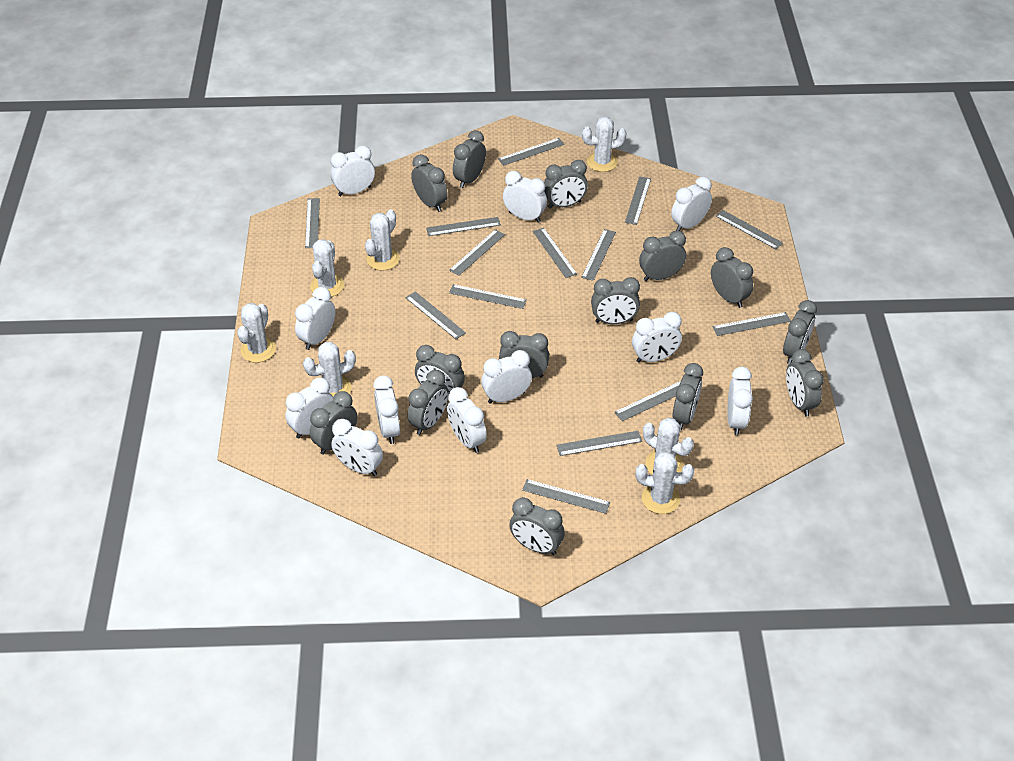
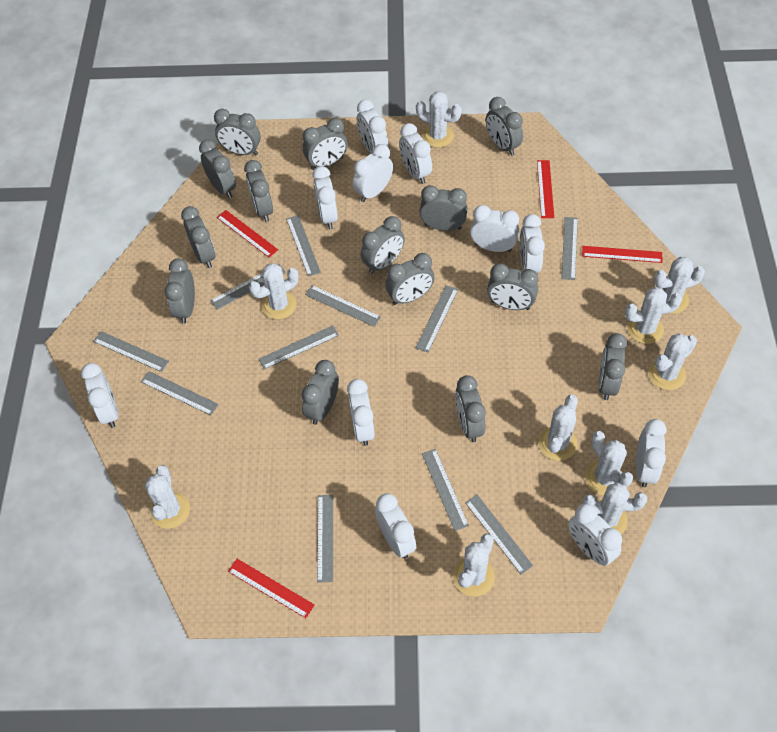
grey ruler: [305,198,320,248] [405,291,466,339] [426,217,501,236] [449,229,505,276] [449,284,527,309] [498,138,564,166] [522,479,610,514] [533,228,577,278] [556,431,642,456] [581,229,616,281] [614,381,681,421] [625,176,651,225] [712,312,791,336] [716,210,783,249] = 14 -> [93,331,169,372] [141,371,219,415] [210,264,286,310] [259,325,339,370] [286,215,321,276] [305,285,381,327] [317,495,333,583] [416,285,458,352] [422,449,469,531] [465,495,533,574] [561,217,578,280] = 11
red ruler: none = 0 -> [217,210,278,257] [228,559,315,618] [537,160,554,218] [582,246,662,263] = 4
white cactus: [237,303,276,363] [303,342,356,397] [310,239,344,297] [365,209,400,271] [582,116,626,172] [635,452,694,514] [643,418,694,475] = 7 -> [145,465,190,529] [249,263,299,319] [416,91,462,148] [453,534,495,597] [539,395,578,461] [583,482,647,534] [585,431,633,496] [625,287,682,344] [648,333,697,390] [654,257,705,314] = 10

